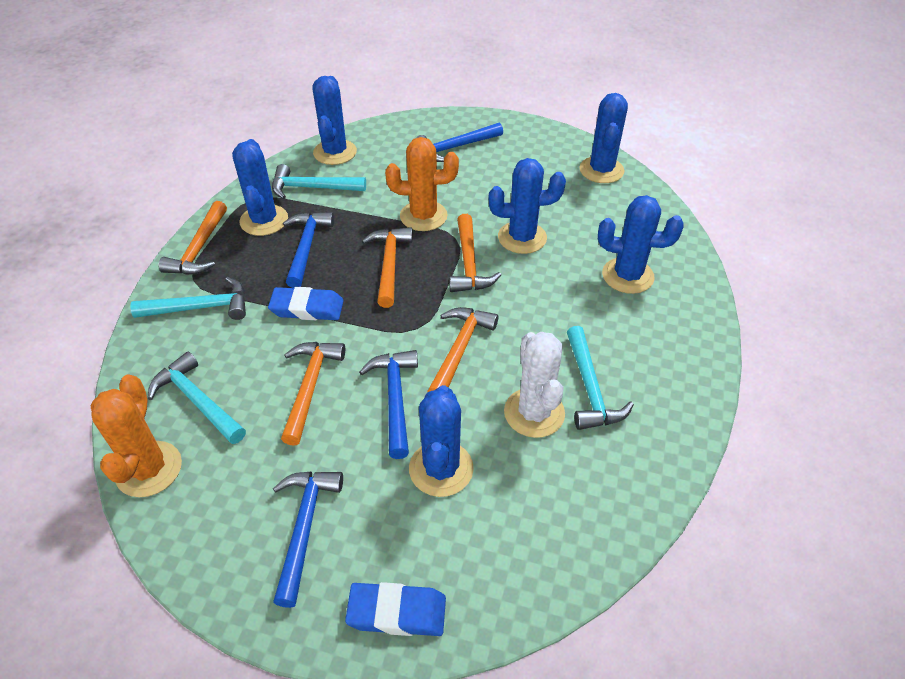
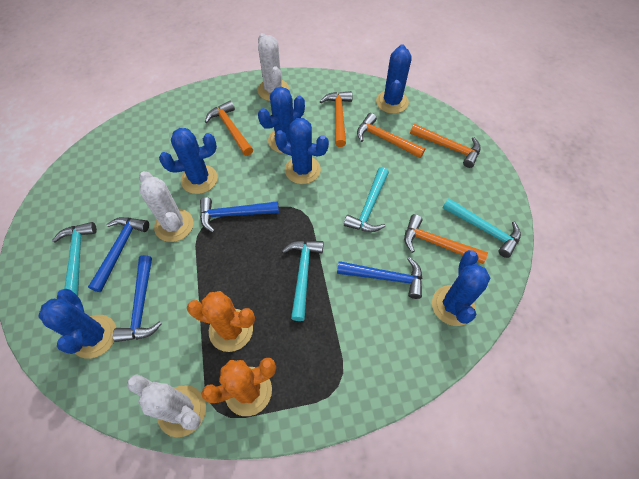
blue eraser: [268,287,344,320] [345,582,446,636] = 2 -> none = 0
white cactus: [504,332,565,438] = 1 -> [127,374,206,437] [139,171,194,242] [257,33,289,101] = 3

